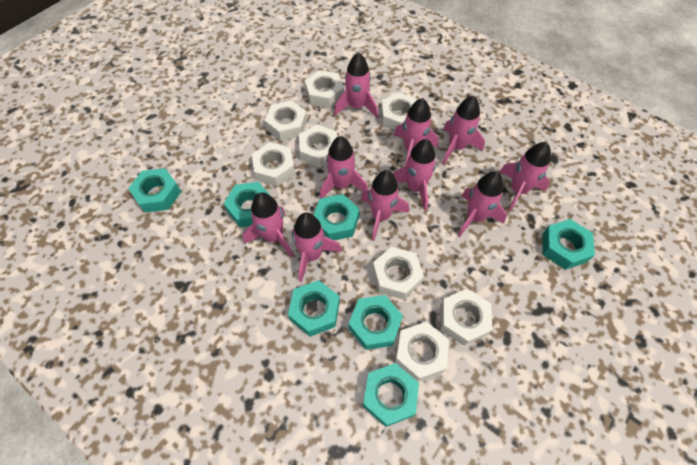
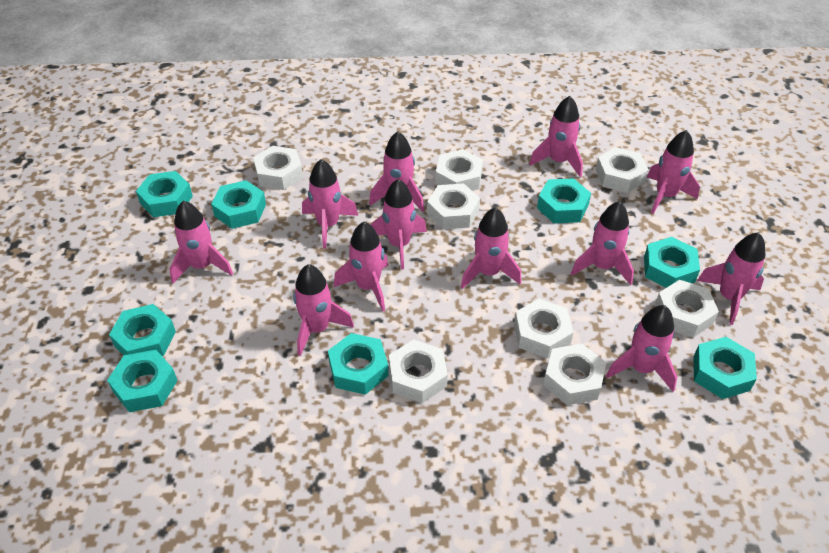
pink rocket: [243,192,293,257] [292,213,342,282] [319,136,368,199] [334,52,378,118] [361,170,409,241] [393,139,436,211] [394,98,439,166] [442,95,485,165] [458,171,507,237] [499,142,551,212] = 10 -> [170,201,233,284] [293,264,354,356] [302,159,358,249] [334,222,388,311] [369,131,424,212] [371,179,427,270] [461,207,521,289] [529,96,583,177] [571,201,634,285] [606,305,677,392] [647,130,700,214] [697,232,766,325] = 12
turquoise nut: [128,168,181,213] [224,182,272,228] [288,280,340,337] [314,194,360,241] [349,295,403,350] [363,363,419,427] [542,219,595,270] = 7 -> [107,350,178,412] [109,304,176,356] [136,171,193,217] [211,180,266,229] [328,333,389,395] [537,178,591,223] [644,237,700,288] [693,337,757,399] = 8

